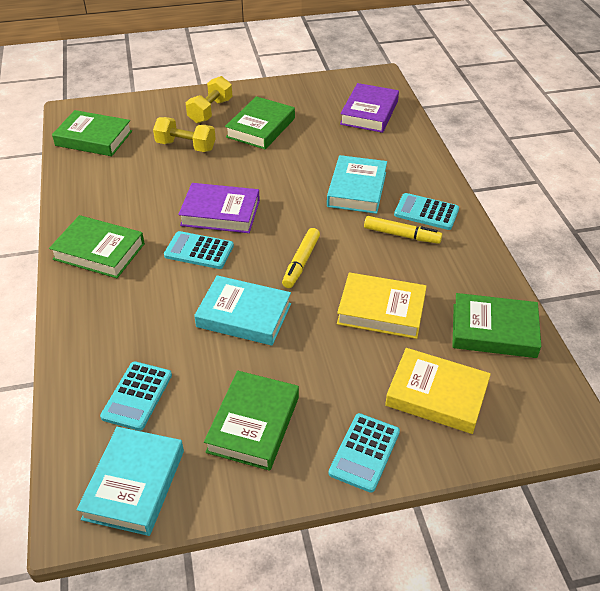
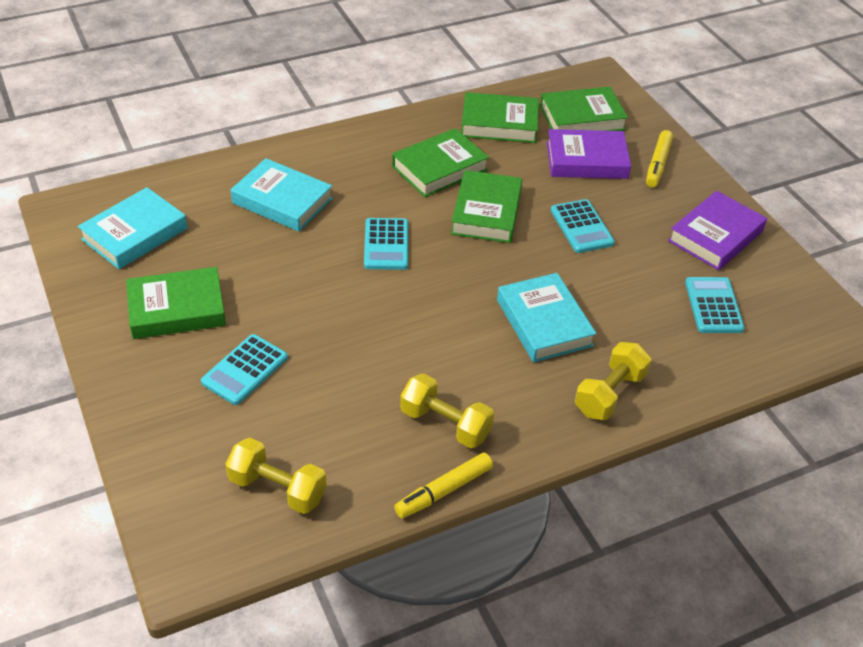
yellow book: [337,272,427,339] [385,348,491,434] = 2 -> none = 0
yellow dumbbell: [153,117,216,152] [186,76,233,123] = 2 -> [225,438,327,514] [400,373,494,448] [575,342,651,420] = 3

